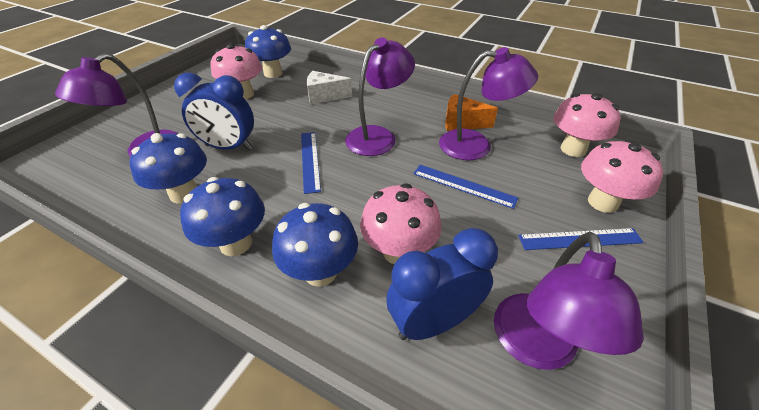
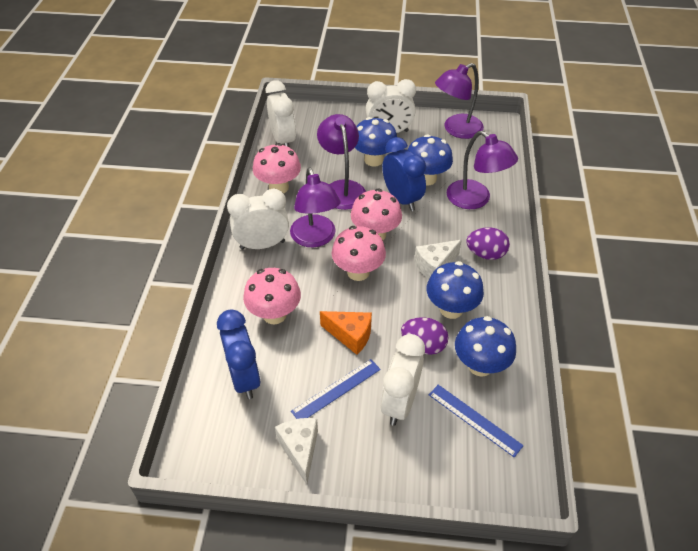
blue ruler: [301,132,321,194] [413,165,518,209] [518,228,644,250] = 3 -> [291,359,381,419] [429,385,524,457] = 2
purple egg: none = 0 -> [401,317,448,355] [466,227,510,260] = 2
white cheese: [307,71,352,104] = 1 -> [275,418,318,485] [414,240,462,279] = 2
white clock: none = 0 -> [227,188,289,250] [266,80,296,148] [366,79,416,133] [380,334,425,426] = 4

